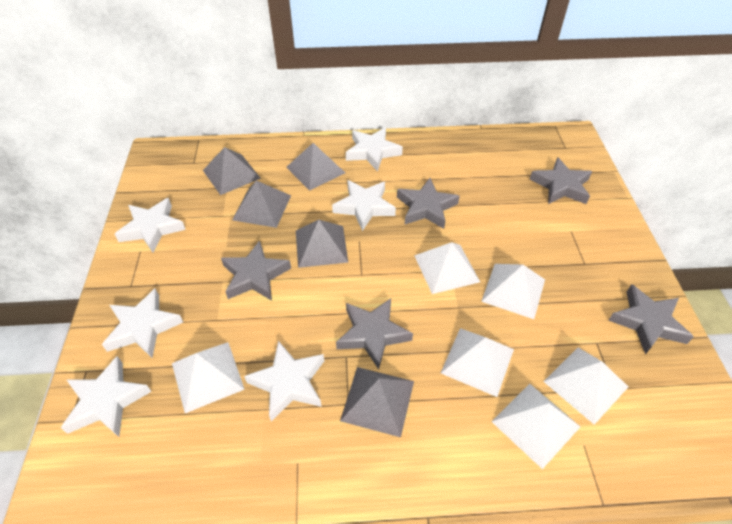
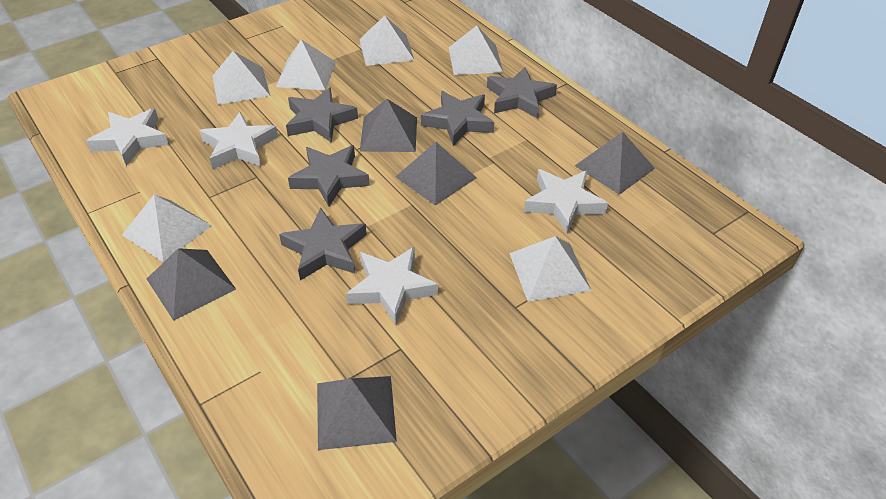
white star: [61,356,152,437] [102,289,183,358] [115,198,186,253] [244,341,324,422] [332,180,396,231] [346,127,403,172] = 6 -> [86,108,169,166] [200,112,278,169] [346,247,438,325] [524,169,608,234] = 4

